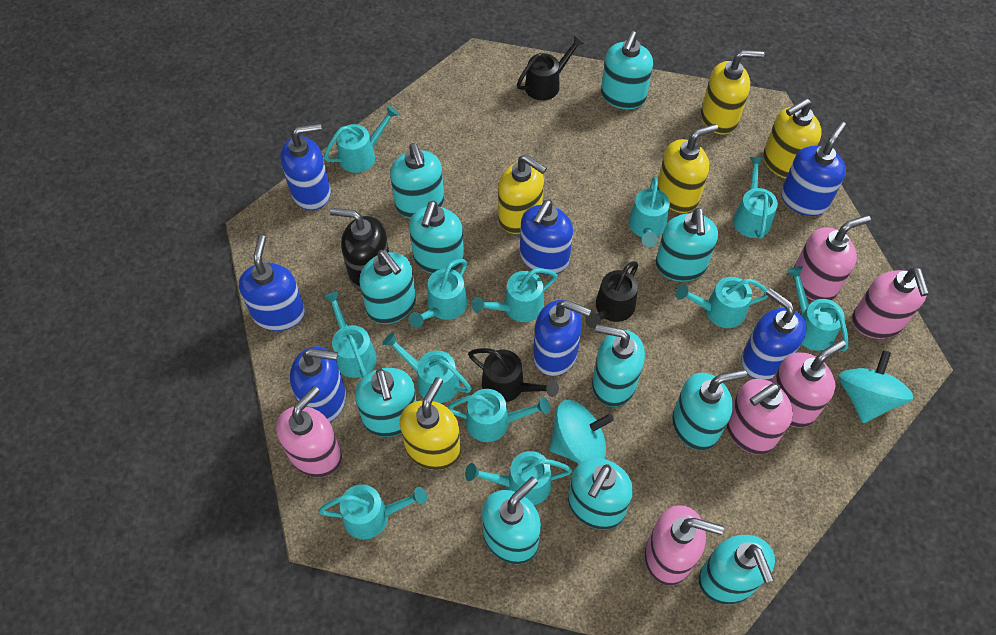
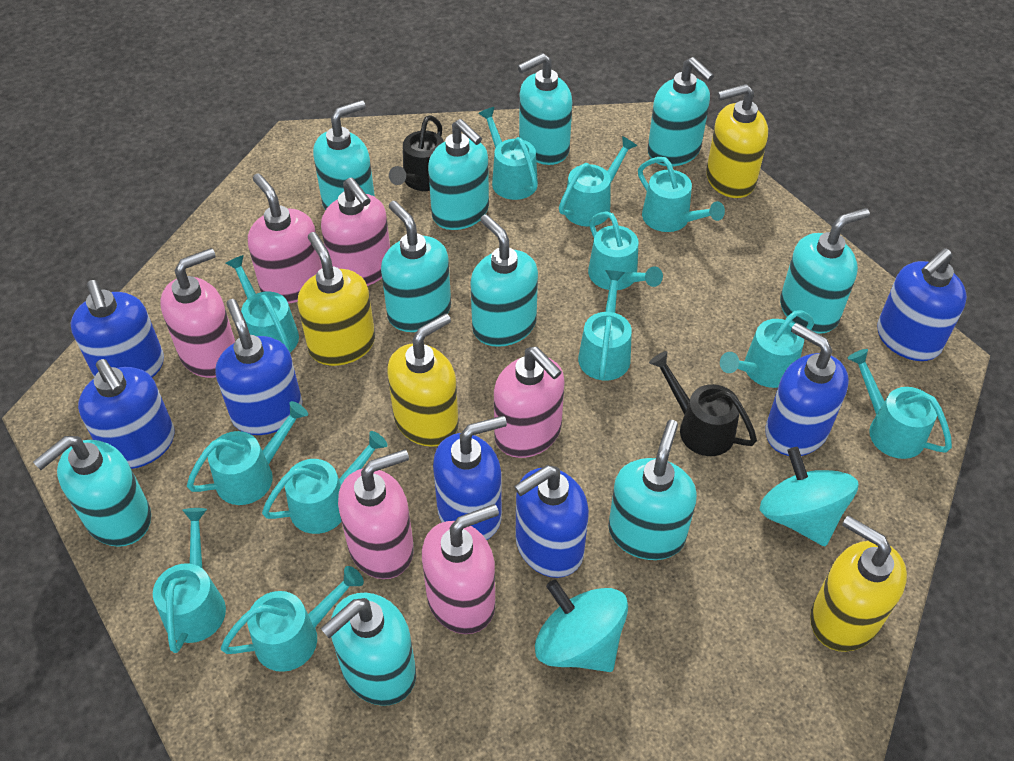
black soap dispenser: [330,208,389,291] = 1 -> none = 0
black watering can: [468,348,559,402] [517,35,585,100] [585,261,638,329] = 3 -> [389,115,444,191] [649,351,757,456] = 2
turquoise soap dispenser: [355,368,417,437] [359,250,416,324] [390,143,444,218] [409,201,464,274] [482,477,541,564] [568,458,633,530] [592,324,645,407] [601,31,653,109] [656,208,718,282] [672,369,747,450] [699,535,775,605] = 11 -> [33,436,151,547] [313,100,375,210] [320,592,416,706] [381,201,451,332] [428,119,489,230] [470,214,538,347] [517,53,572,165] [608,420,697,560] [648,57,714,166] [780,208,870,334] = 10
yellow soap dispenser: [400,377,461,470] [498,155,547,234] [657,124,718,213] [701,50,764,134] [763,98,822,178] = 5 -> [298,232,375,366] [387,313,459,447] [706,84,768,198] [810,516,907,652] = 4

